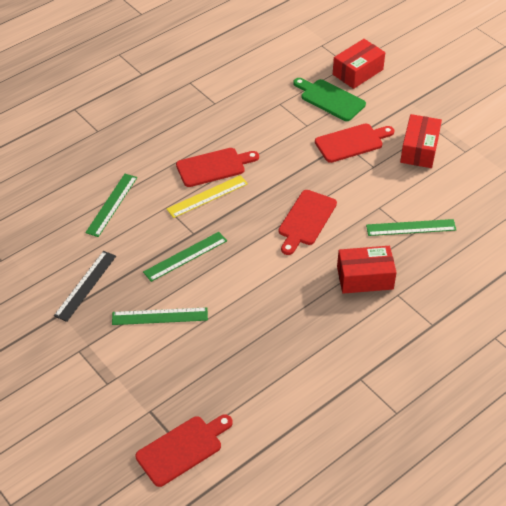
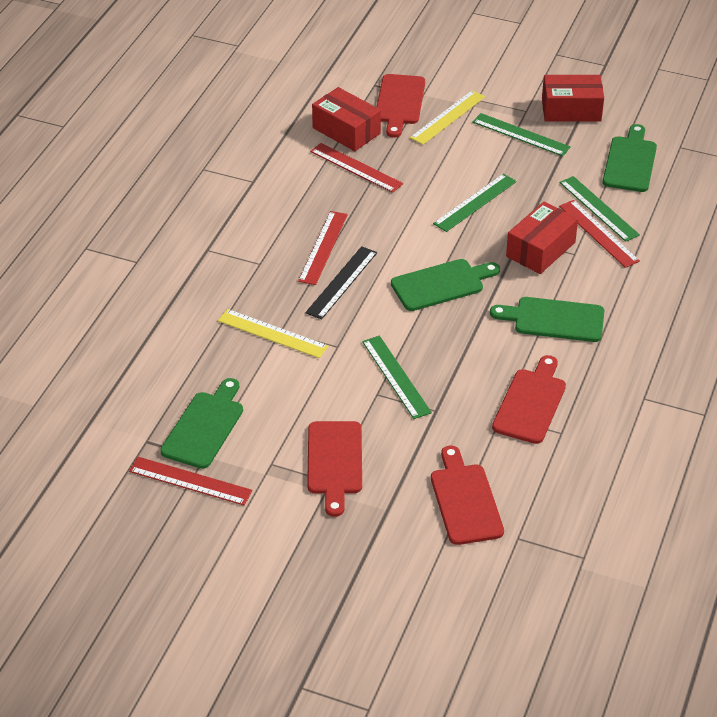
green cutting board: [293,78,366,121] = 1 -> [160,378,243,469] [391,259,500,311] [490,297,604,342] [603,124,657,192] = 4
red ruler: none = 0 -> [129,457,253,505] [298,211,348,285] [310,143,403,193] [559,200,640,268] = 4
yellow ruler: [167,175,248,218] = 1 -> [218,309,328,358] [410,90,485,145] = 2

